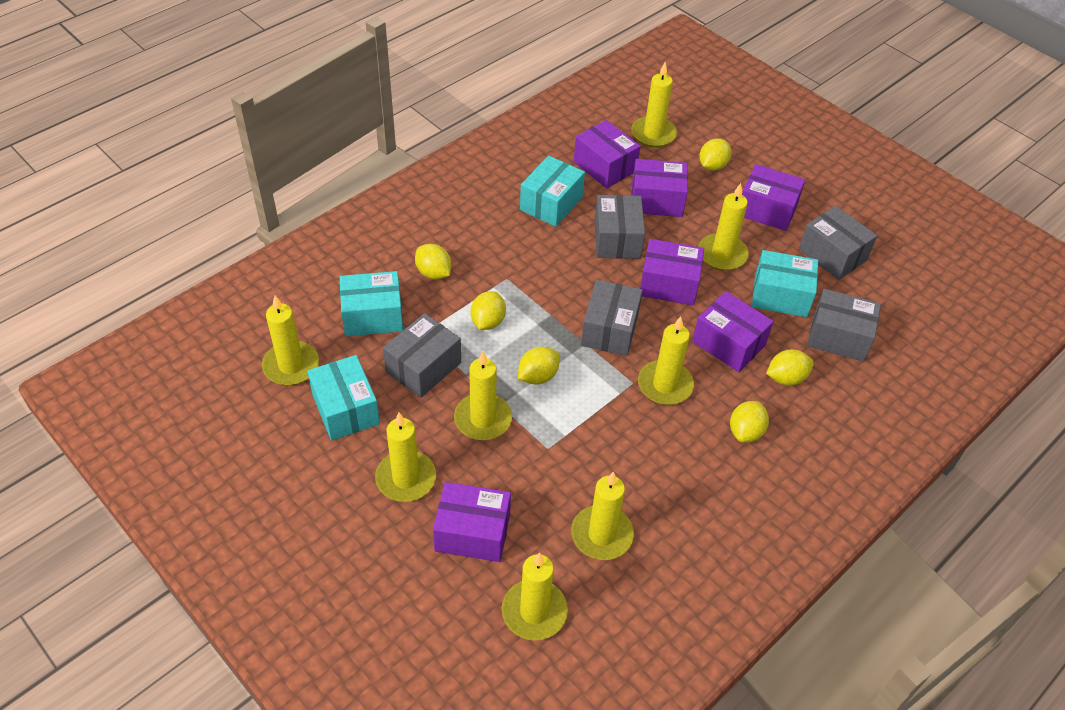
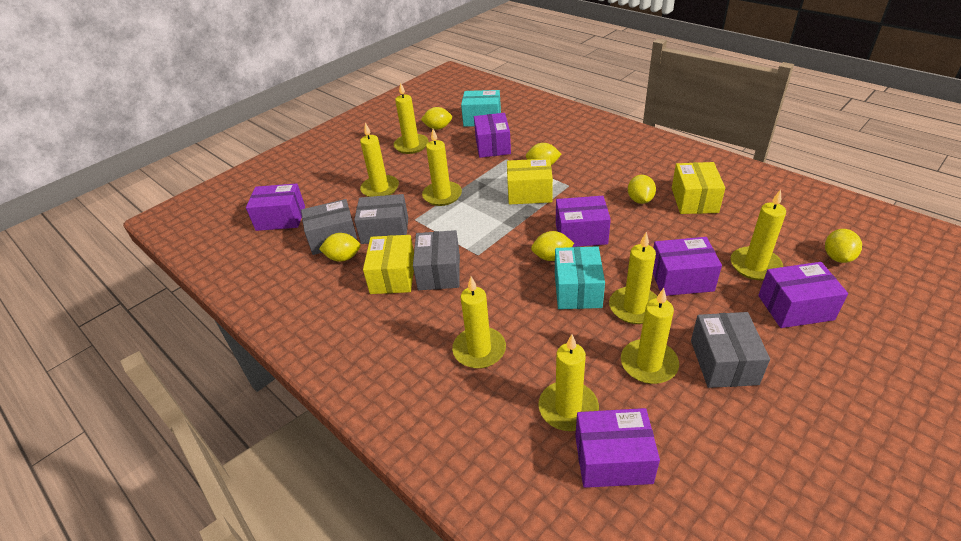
grey box: [383,313,461,398] [581,280,643,356] [594,195,645,259] [799,206,877,280] [807,289,881,362] = 5 -> [301,199,358,255] [354,194,408,244] [413,230,460,290] [691,312,770,388] = 4
turquoise box: [307,355,380,441] [340,271,403,336] [520,156,585,227] [752,250,818,317] = 4 -> [461,90,501,127] [555,246,605,309] = 2
yellow box: none = 0 -> [363,235,414,294] [507,158,553,205] [672,162,725,214] = 3

